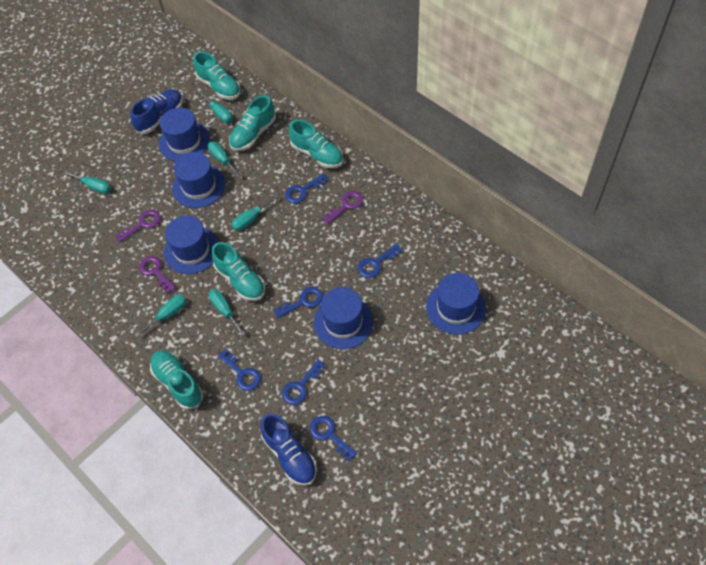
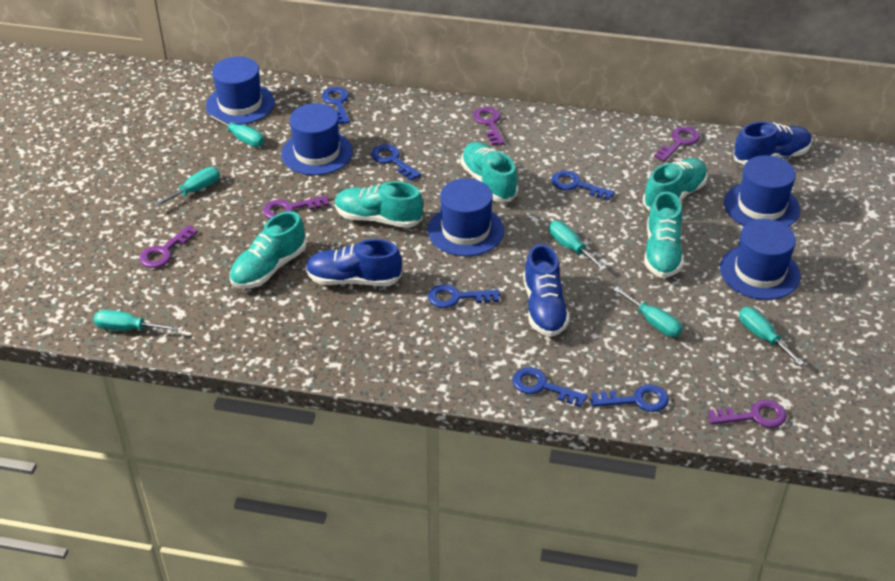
blue shoe: [130,90,183,134] [260,413,317,486] = 2 -> [306,239,402,286] [523,244,570,337] [733,121,812,165] = 3
purple key: [115,210,161,242] [139,256,176,294] [322,191,363,225] = 3 -> [140,225,198,268] [263,195,329,219] [473,107,505,146] [654,127,700,162] [708,400,787,428] = 5

